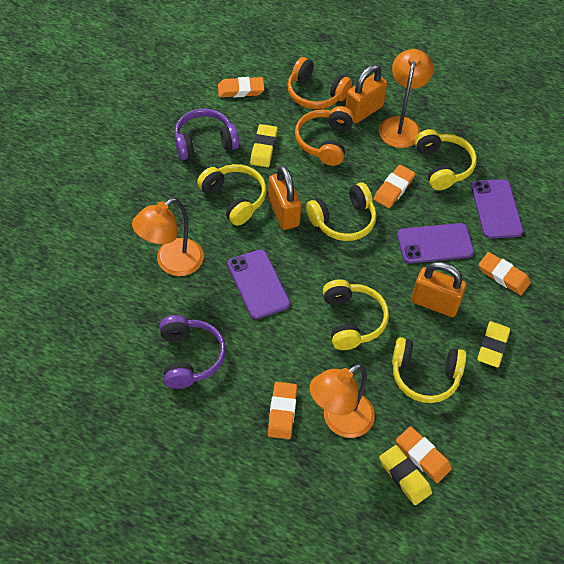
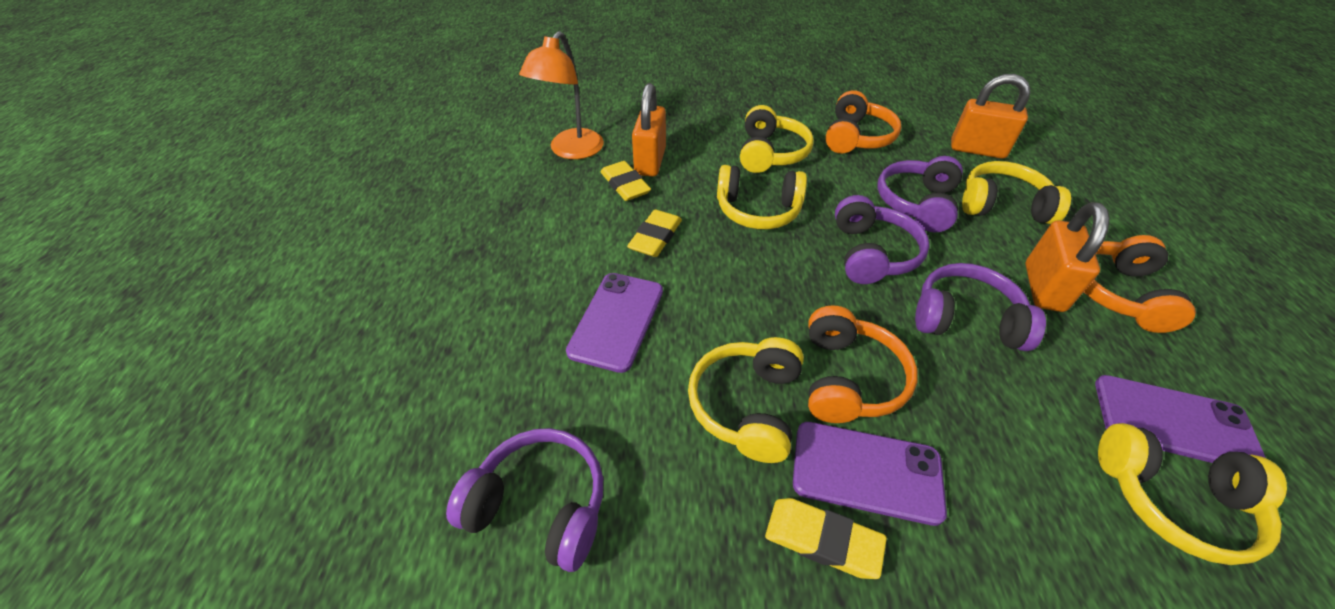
orange eraser: [218,77,265,97] [268,382,297,439] [374,165,415,208] [396,426,452,483] [479,252,531,295] = 5 -> none = 0
orange headphones: [287,57,352,109] [295,106,354,166] = 2 -> [808,306,918,423] [825,90,901,154] [1084,235,1196,333] = 3
orange lamp: [132,198,204,276] [310,364,375,438] [379,49,433,148] = 3 -> [519,31,604,159] = 1
purple headphones: [159,315,226,389] [174,109,239,160] = 2 -> [446,428,603,572] [835,195,930,284] [877,156,963,232] [915,263,1046,351] = 4

